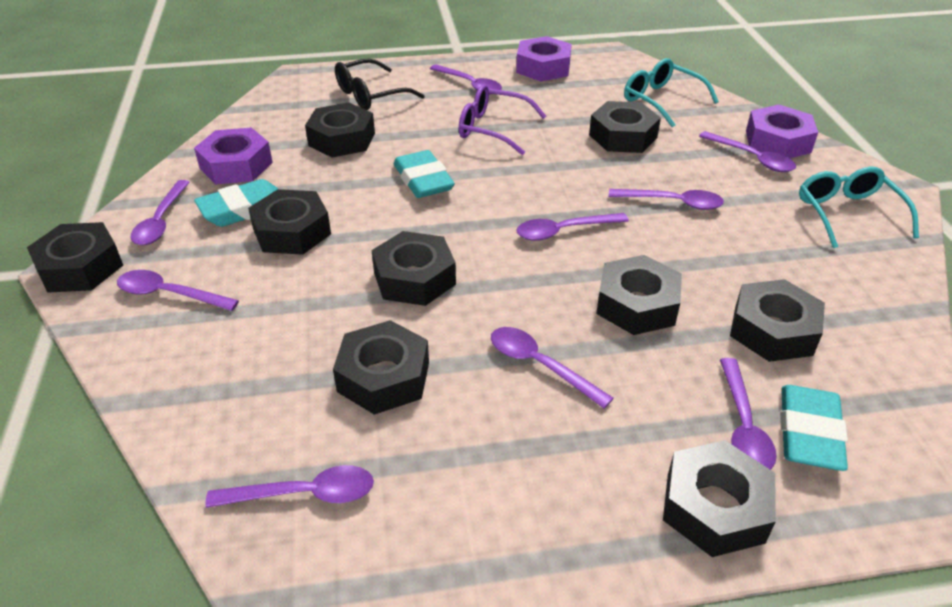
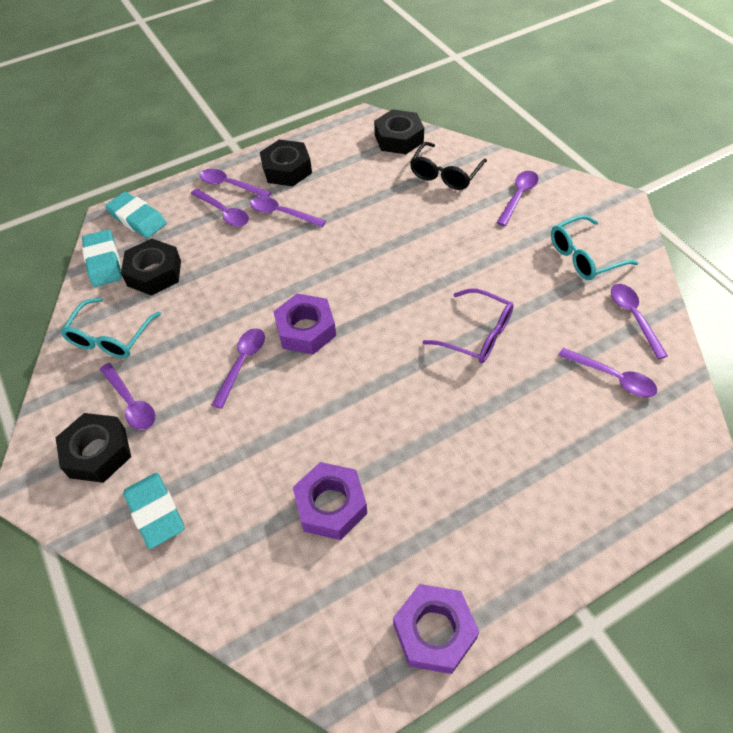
black nut: [27,222,123,293] [248,189,331,255] [305,102,375,158] [333,320,429,415] [372,231,456,306] [589,101,661,153] [596,255,682,335] [663,440,776,557] [730,279,825,362] = 9 -> [55,413,131,483] [121,239,181,296] [260,140,312,186] [374,109,424,154] = 4
purple spoon: [117,270,239,311] [131,180,190,245] [205,465,374,508] [430,64,502,95] [491,327,614,409] [516,213,629,241] [609,189,724,210] [699,131,796,172] [720,358,777,470] = 9 -> [100,363,156,430] [191,189,249,227] [200,169,271,197] [212,328,265,409] [250,196,326,227] [497,171,538,226] [558,348,657,397] [611,284,668,359] = 8

